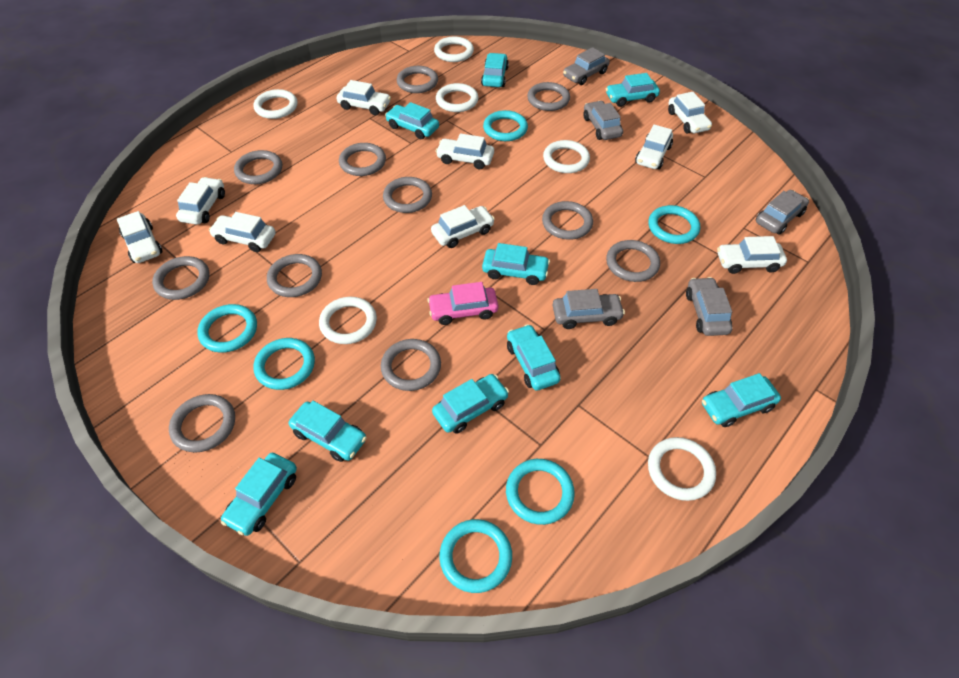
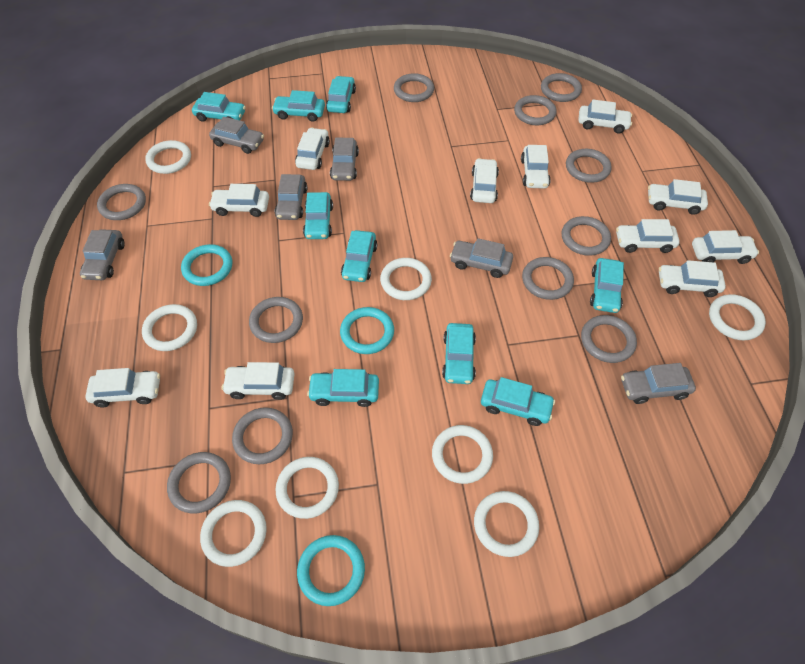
grey car: [552,289,625,329] [563,47,610,85] [583,101,623,140] [686,277,732,336] [756,190,809,235] = 5 -> [80,229,125,280] [209,117,264,154] [275,174,307,220] [330,138,359,181] [450,238,513,278] [621,363,696,404] = 6
pink car: [427,282,498,325] = 1 -> none = 0
turquoise ring: [197,304,257,353] [254,338,315,390] [439,519,512,593] [483,110,528,141] [506,459,575,525] [648,205,700,244] = 6 -> [181,244,232,286] [297,535,365,606] [340,307,394,354] = 3
white car: [117,211,163,263] [176,177,225,225] [209,212,276,252] [337,80,391,115] [431,205,495,248] [435,134,494,169] [635,125,673,169] [668,92,712,133] [717,236,787,274] = 9 -> [85,368,160,407] [209,184,269,217] [222,362,295,400] [295,128,330,170] [470,158,499,203] [521,145,551,188] [578,100,632,134] [616,219,680,253] [648,179,708,215] [659,260,726,297] [692,230,759,264] = 11
white ring: [253,89,298,119] [319,297,377,344] [434,37,474,62] [436,83,479,112] [543,140,590,173] [648,437,716,501] = 6 -> [142,304,197,351] [145,140,191,174] [200,500,267,567] [275,457,339,519] [380,258,432,300] [432,425,493,484] [474,491,539,557] [709,294,766,340] = 8

